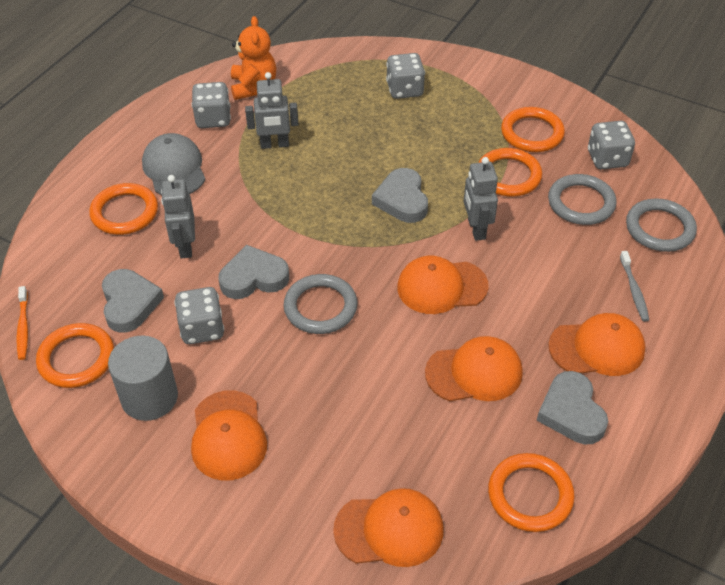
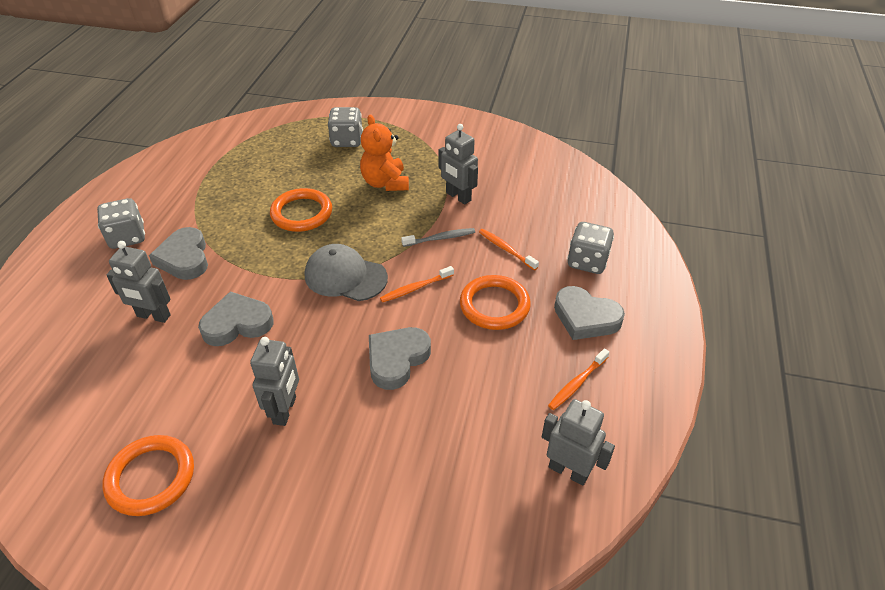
grey cylinder: [108,336,178,421] = 1 -> none = 0
grey dice: [174,287,224,344] [192,82,231,128] [386,53,425,99] [588,121,635,169] = 4 -> [97,198,145,249] [328,107,363,147] [567,222,614,274] = 3
grey ring: [284,274,357,334] [548,174,617,225] [626,199,697,252] = 3 -> none = 0
grey robot: [161,175,195,259] [245,72,299,149] [464,157,498,241] = 3 -> [106,241,171,323] [250,337,299,426] [438,124,478,205] [542,399,615,486] = 4
orange cap: [191,390,267,481] [333,488,443,567] [397,256,489,314] [425,336,523,401] [548,313,646,376] = 5 -> none = 0
orange ring: [36,323,114,388] [89,183,158,235] [478,148,542,197] [488,453,575,532] [501,107,565,152] = 5 -> [102,435,194,516] [270,188,332,232] [460,275,531,330] = 3
orange toothbrush: [16,286,28,360] = 1 -> [380,266,454,303] [479,229,539,270] [548,348,609,410] = 3

